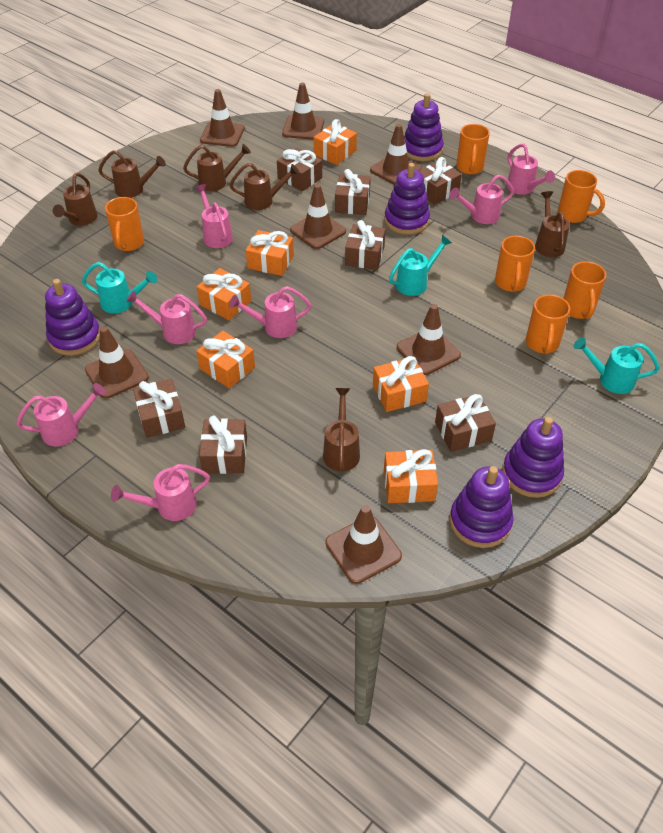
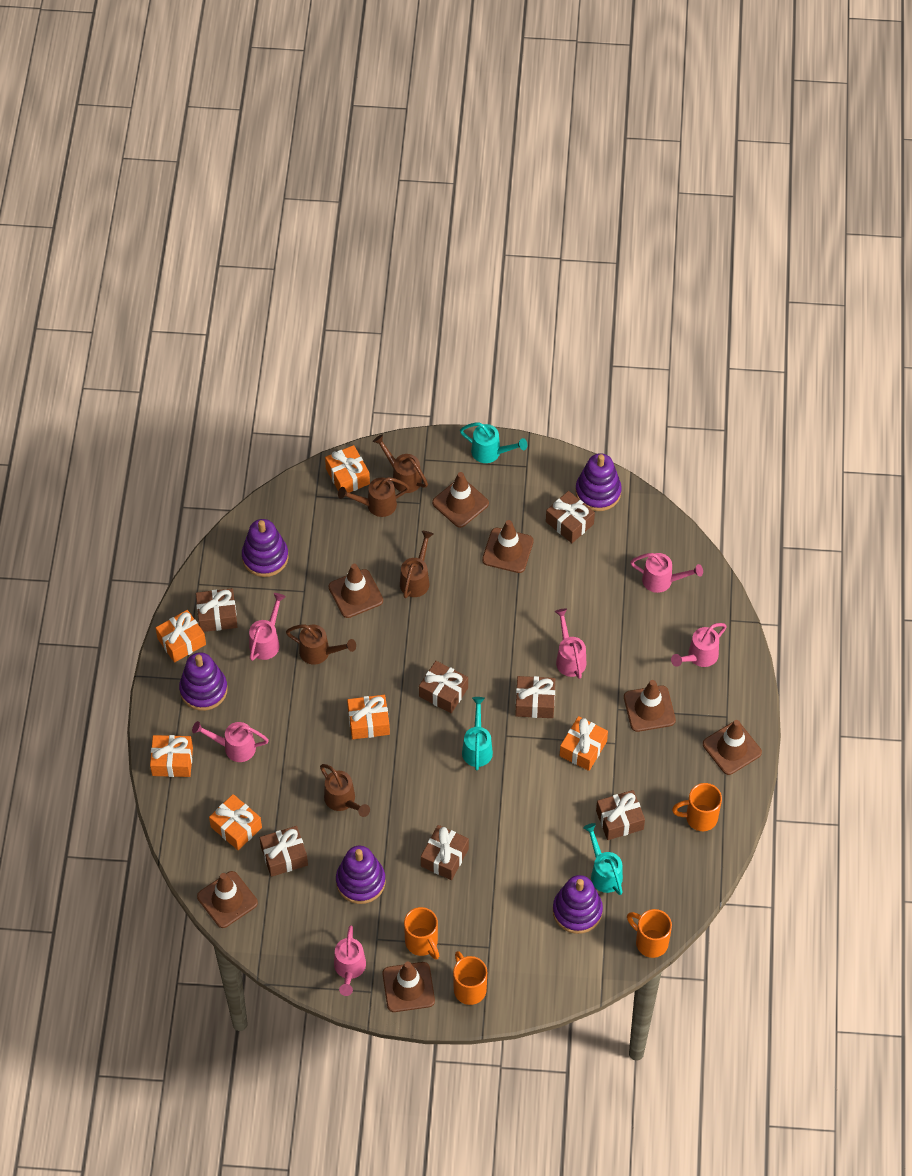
brown watering can: [53,173,98,226] [98,150,166,198] [183,144,251,191] [230,163,299,210] [323,388,360,472] [535,191,570,257] = 6 -> [286,625,356,665] [320,764,370,817] [338,477,410,517] [373,435,428,493] [400,531,433,598] = 5
orange mug: [105,197,144,251] [456,124,490,175] [495,236,535,292] [526,294,570,354] [558,170,605,223] [563,261,606,319] = 6 -> [404,907,439,960] [453,951,487,1005] [627,909,672,958] [672,783,722,831] = 4
pink watering can: [16,383,106,446] [111,464,210,521] [126,291,207,344] [195,184,233,248] [229,286,312,338] [449,174,514,224] [507,144,555,195] = 7 -> [192,721,269,762] [249,593,286,661] [334,925,366,996] [555,609,586,679] [630,553,703,593] [671,623,727,667] = 6

